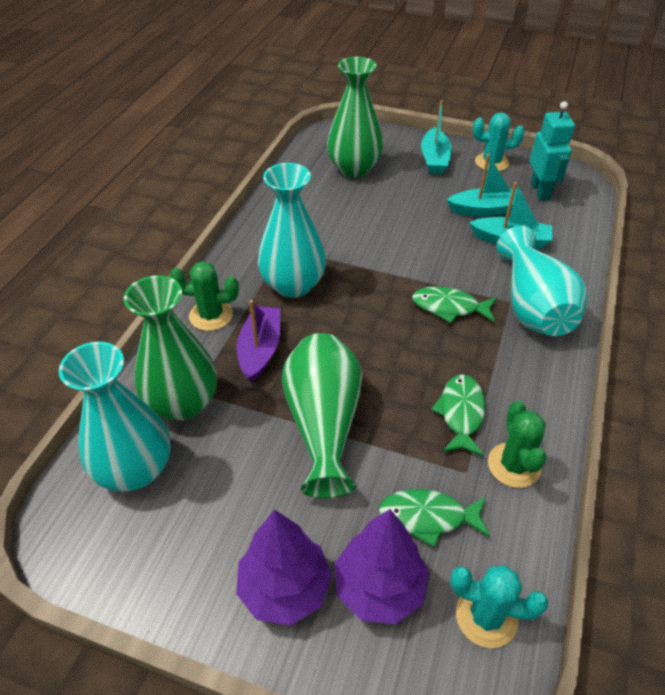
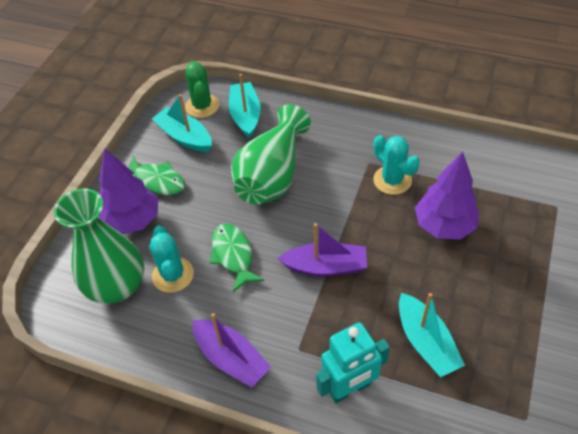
green cactus: [170,261,239,331] [488,401,546,488] = 2 -> [185,61,219,118] = 1
green fish: [379,489,490,547] [412,286,497,323] [431,374,486,457] = 3 -> [128,155,185,195] [210,223,264,292] = 2
green vase: [124,275,217,421] [282,333,362,498] [327,57,383,177] = 3 -> [54,188,144,304] [231,104,311,205] = 2
purple boat: [237,300,280,383] = 1 -> [192,313,271,388] [278,223,367,277] = 2
turquoise vase: [59,342,171,492] [258,163,326,298] [497,226,588,336] = 3 -> none = 0

